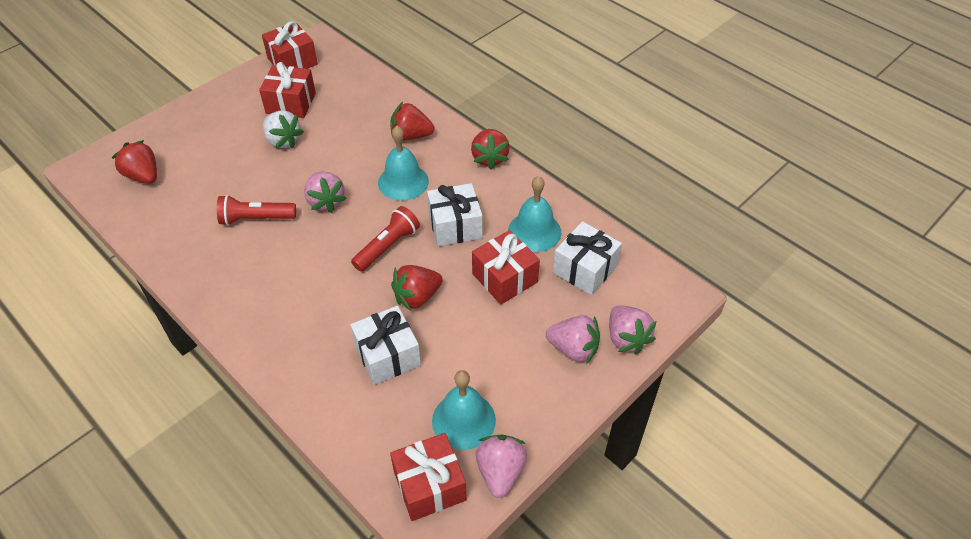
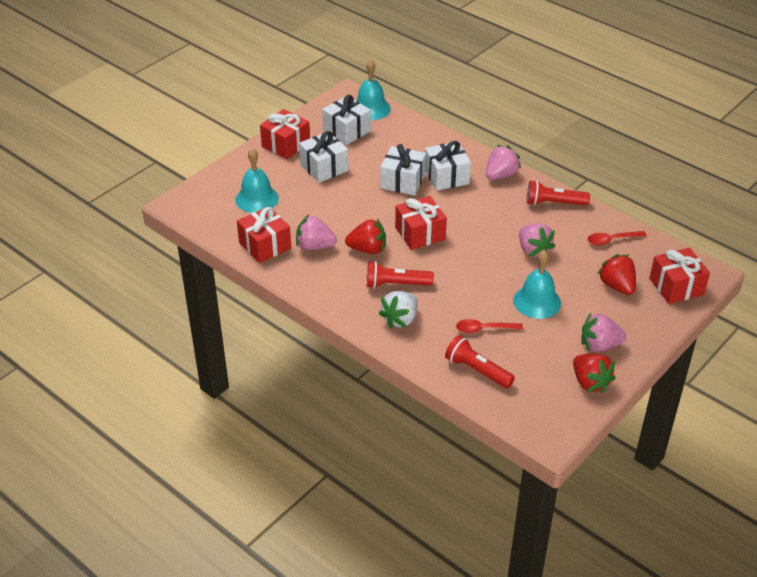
red flashlight: [217,195,296,225] [351,206,420,272] = 2 -> [367,261,434,288] [445,335,515,388] [527,181,590,205] = 3
red spoon: none = 0 -> [456,319,523,333] [588,231,647,245] = 2
red strawberry: [112,140,157,184] [391,102,434,140] [391,265,443,311] [471,129,510,170] = 4 -> [345,219,386,254] [573,354,616,393] [597,254,636,295] = 3
white gift: [350,306,421,385] [427,183,483,247] [553,221,622,295] = 3 -> [299,131,349,183] [322,95,371,145] [380,144,426,196] [425,141,471,191] = 4

